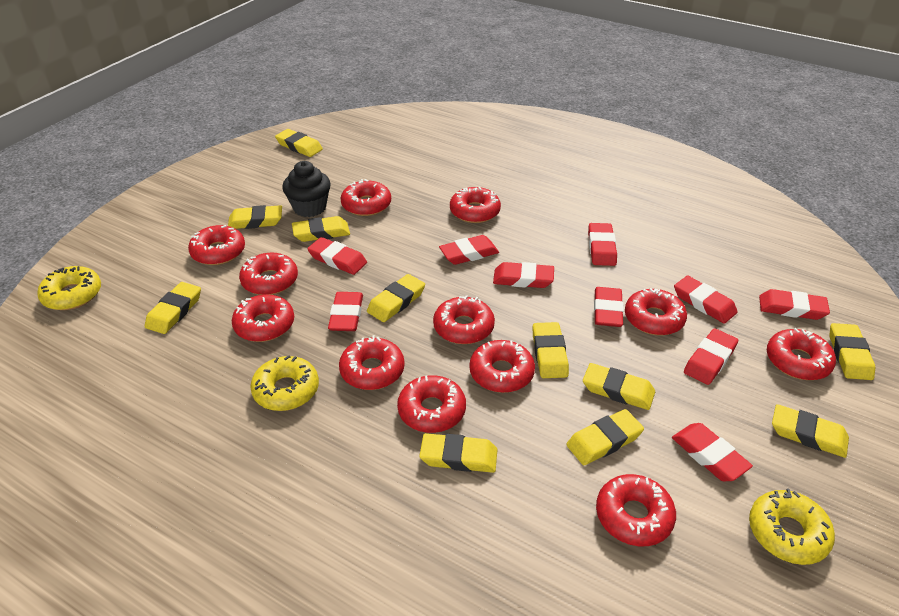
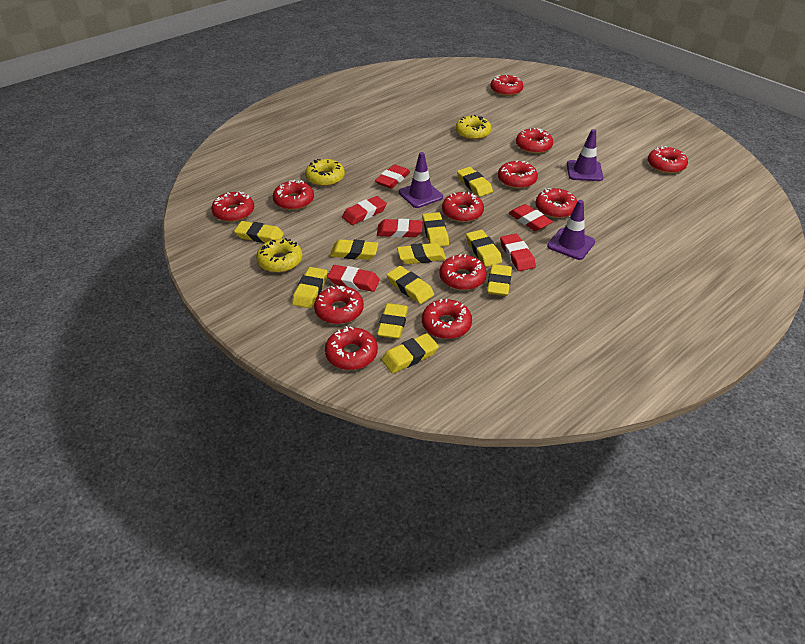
black cupcake: [282,161,331,217] = 1 -> none = 0
purple traffic cone: none = 0 -> [399,152,443,208] [547,200,595,260] [567,129,603,181] = 3
red eraser: [307,237,367,275] [328,292,363,331] [439,235,499,265] [493,262,554,288] [588,223,617,266] [594,287,624,327] [672,423,753,481] [674,276,738,324] [684,328,738,385] [759,289,830,320] = 10 -> [327,265,380,292] [342,196,387,225] [375,164,410,189] [377,219,423,238] [500,234,536,271] [509,204,553,231] = 6

